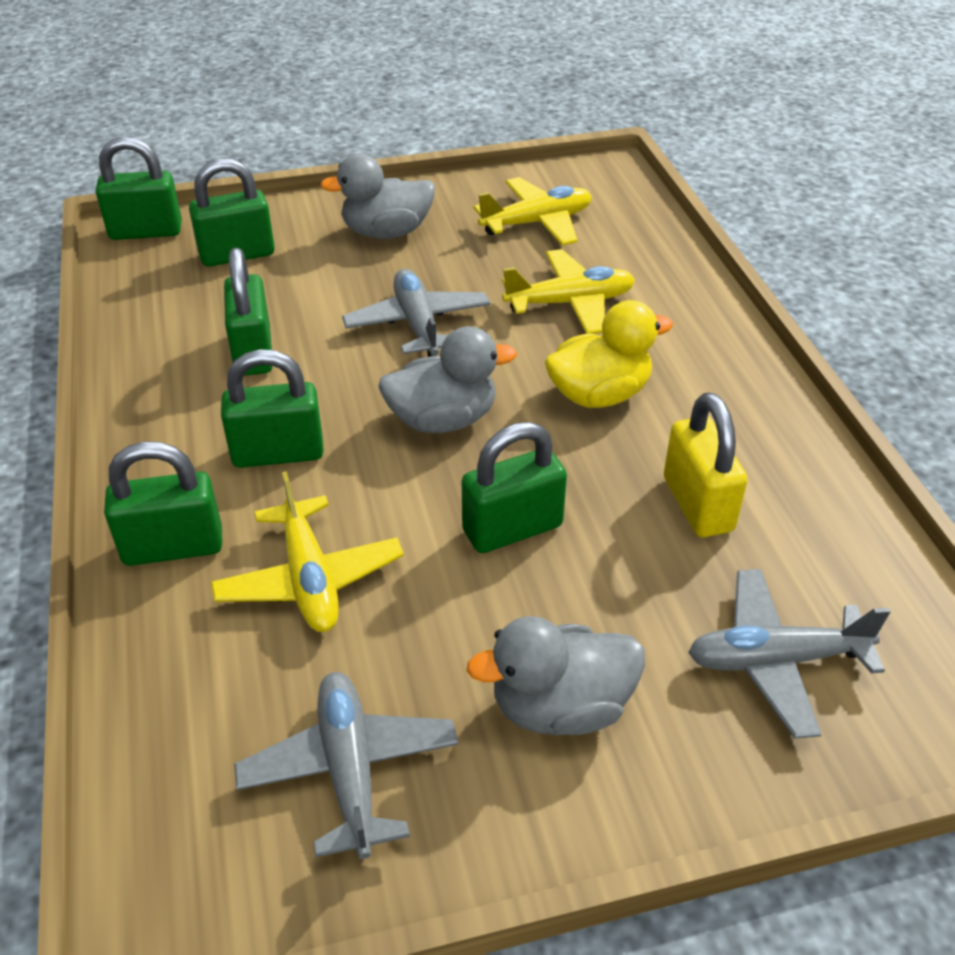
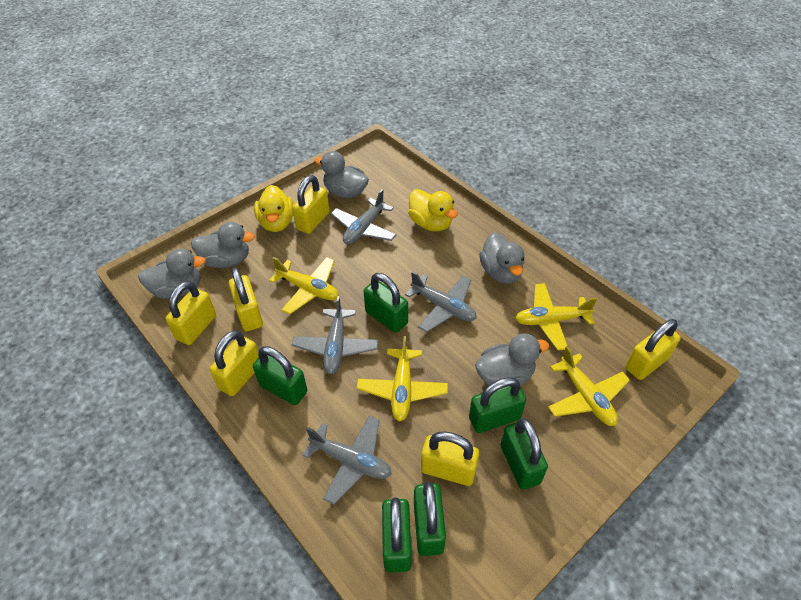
grey duck: [320,154,435,239] [378,326,517,433] [466,616,645,735] = 3 -> [138,249,206,299] [191,222,255,268] [315,151,369,199] [475,333,549,386] [479,232,524,284] = 5
grey plane: [234,672,458,859] [342,269,490,357] [688,569,891,739] = 3 -> [292,296,378,374] [303,415,392,504] [331,189,396,244] [405,271,477,332] = 4
yellow duck: [545,300,673,408] = 1 -> [254,185,293,232] [408,189,458,232] = 2
yellow padlock: [664,392,748,537] = 1 -> [166,281,216,345] [210,330,259,396] [229,267,263,331] [292,175,330,234] [421,432,479,486] [626,319,681,380] = 6
yellow plane: [211,471,404,632] [474,177,592,246] [502,249,635,334] = 3 -> [269,257,338,315] [357,336,448,421] [515,283,597,351] [548,346,630,426] = 4

